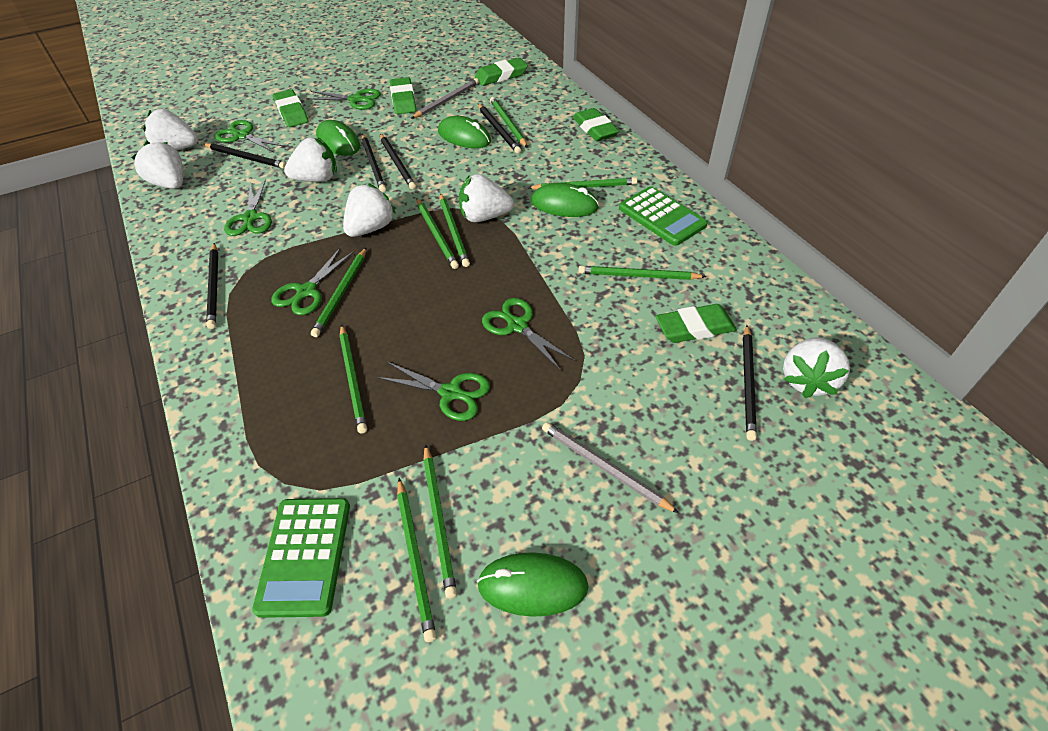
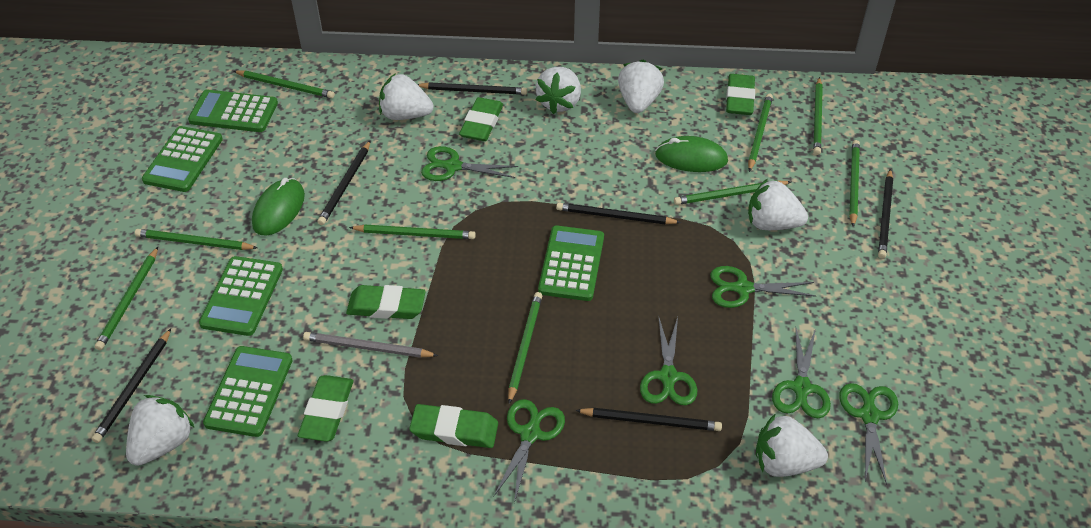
green calculator: [252,498,350,618] [619,186,708,246] = 2 -> [142,126,223,192] [188,90,278,132] [199,256,283,336] [203,346,292,437] [538,226,604,301] = 5
green mouse: [316,120,360,156] [438,116,491,148] [477,552,589,617] [531,183,599,217] = 4 -> [252,178,305,236] [655,136,728,172] = 2
grey pencil: [412,78,479,118] [542,422,679,513] = 2 -> [303,332,439,358] = 1

